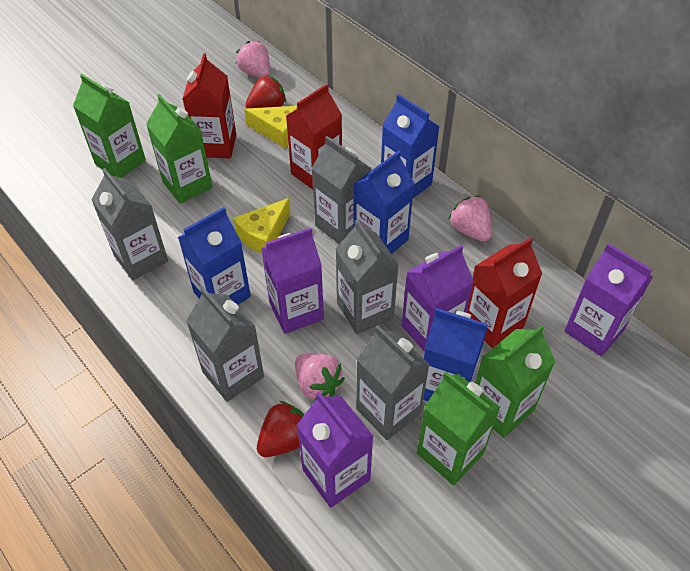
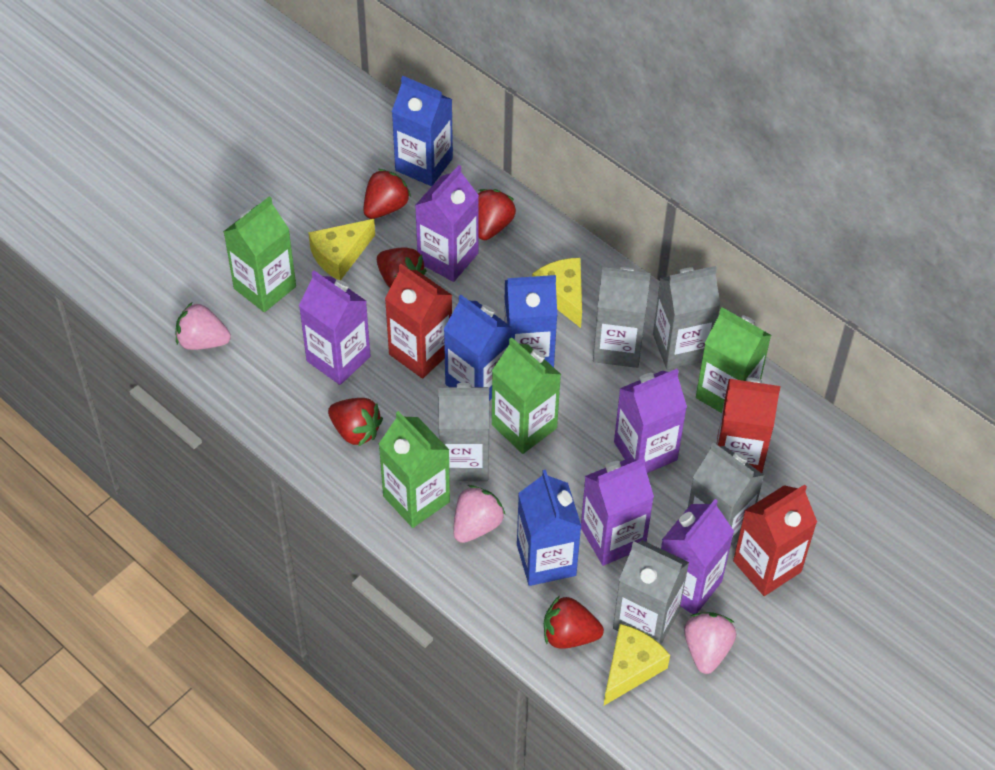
purple carton: [261,228,324,334] [297,392,373,508] [401,245,474,352] [564,243,653,356] = 4 -> [299,270,371,385] [415,165,479,282] [581,458,654,566] [614,369,687,473] [661,499,734,614] = 5
red strawberry: [245,75,286,108] [257,401,304,457] = 2 -> [328,398,383,447] [363,169,411,219] [377,247,427,288] [478,189,516,240] [544,595,604,649] = 5
yellow cheese: [234,198,291,254] [244,106,297,148] = 2 -> [308,219,375,280] [532,258,582,328] [604,624,670,705] = 3

